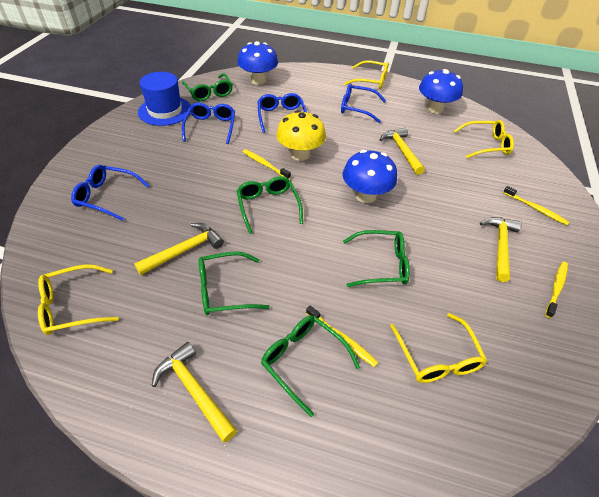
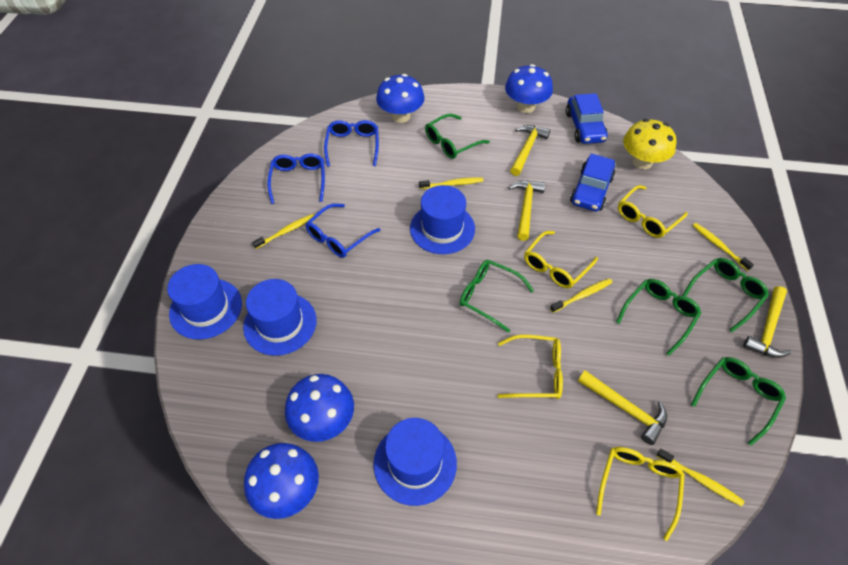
blue car: none = 0 -> [566,93,608,144] [570,154,615,212] = 2
blue glasses: [71,165,150,221] [182,102,235,144] [258,93,307,133] [341,83,386,123] = 4 -> [267,153,325,204] [305,203,380,258] [324,120,379,167] = 3
blue hat: [138,72,191,126] = 1 -> [167,264,242,339] [243,279,317,356] [373,418,457,506] [410,185,475,254] = 4
blue mushroom: [237,41,278,85] [342,150,397,203] [419,69,463,114] = 3 -> [244,443,319,519] [285,374,354,442] [376,74,425,123] [505,64,553,113] = 4
yellow toothbrush: [243,149,291,179] [306,306,378,367] [503,186,569,225] [545,262,568,318] = 4 -> [252,214,315,249] [419,177,483,189] [550,278,612,313] [657,449,744,507] [693,223,754,271] = 5

